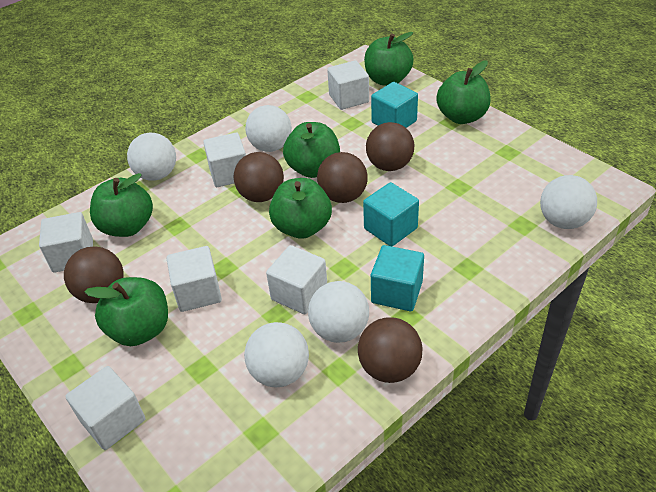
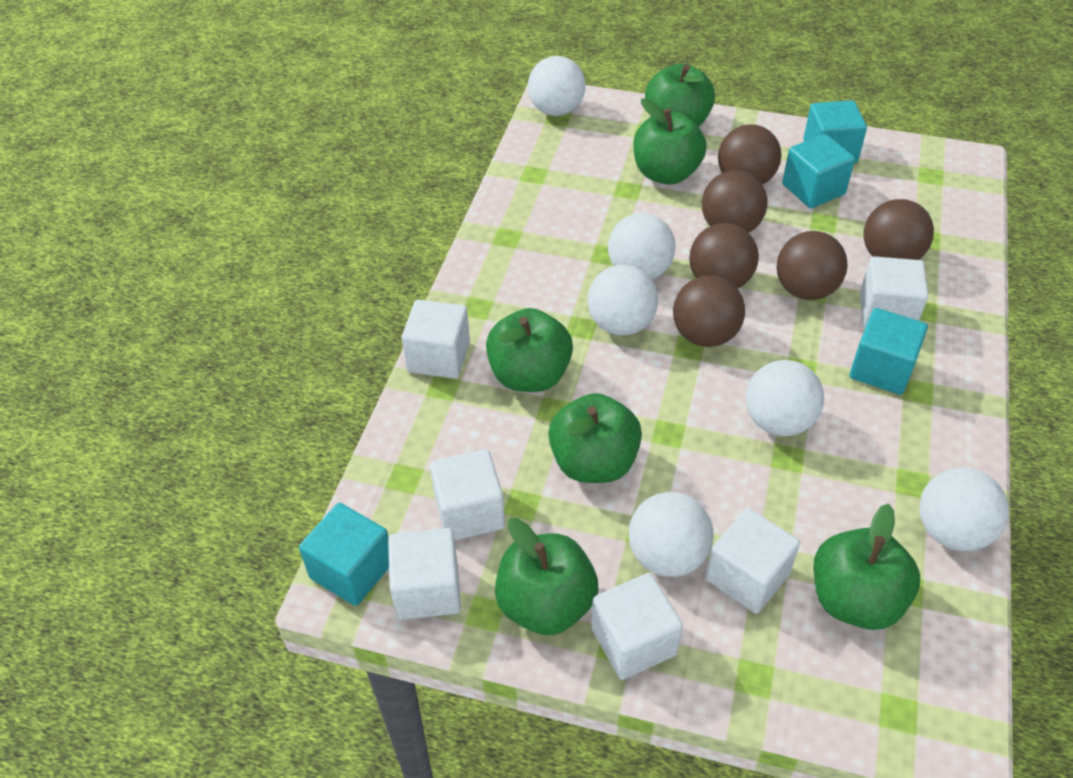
brown ball: [64,246,124,303] [233,152,284,202] [317,152,368,203] [358,317,423,383] [366,122,414,171] = 5 -> [673,276,745,347] [690,223,759,288] [702,170,767,233] [718,124,781,185] [777,231,848,300] [863,199,934,260] = 6
turquoise cube: [363,182,419,246] [371,82,418,128] [371,245,424,311] = 3 -> [299,503,389,606] [782,134,855,209] [803,100,867,163] [849,308,928,395] = 4
white ball: [127,133,176,181] [244,322,309,387] [245,105,292,152] [308,281,369,343] [540,175,597,229] = 5 -> [528,56,585,116] [588,265,658,335] [608,213,676,279] [629,492,714,577] [746,360,824,436] [919,467,1009,551] = 6

